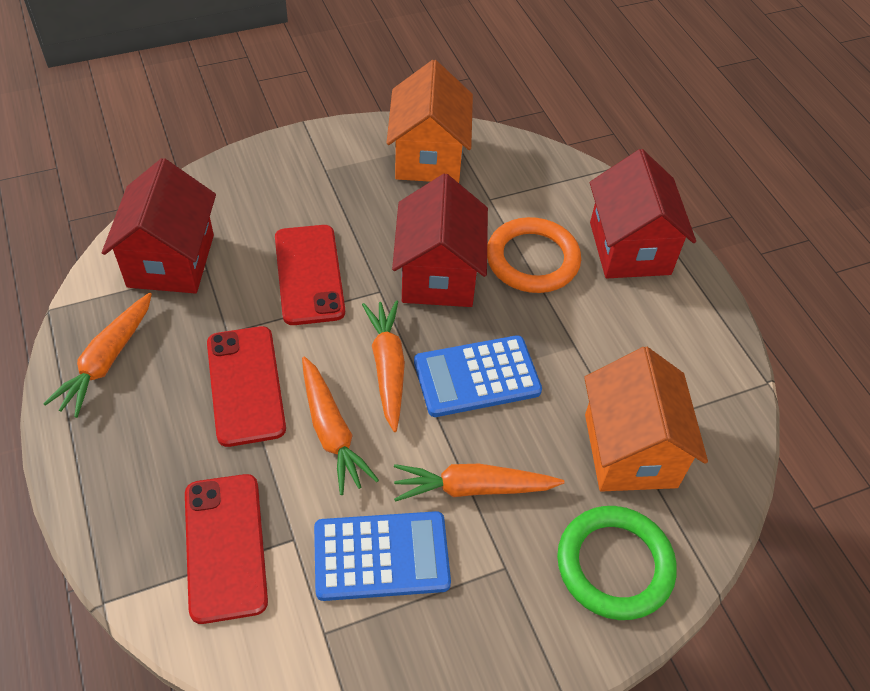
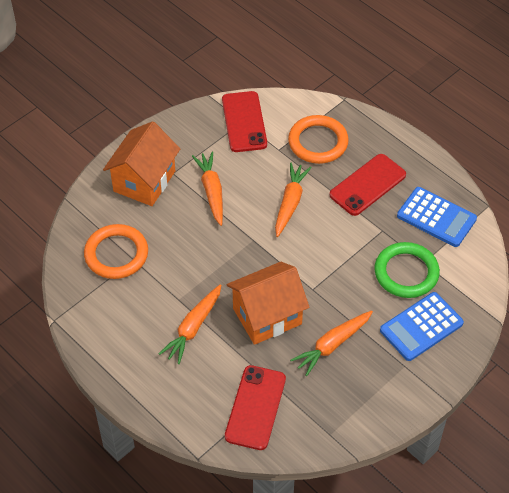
orange ring: [487,217,581,293] = 1 -> [84,224,148,279] [288,115,349,164] = 2
red house: [102,158,216,293] [392,174,488,307] [590,149,696,278] = 3 -> none = 0

